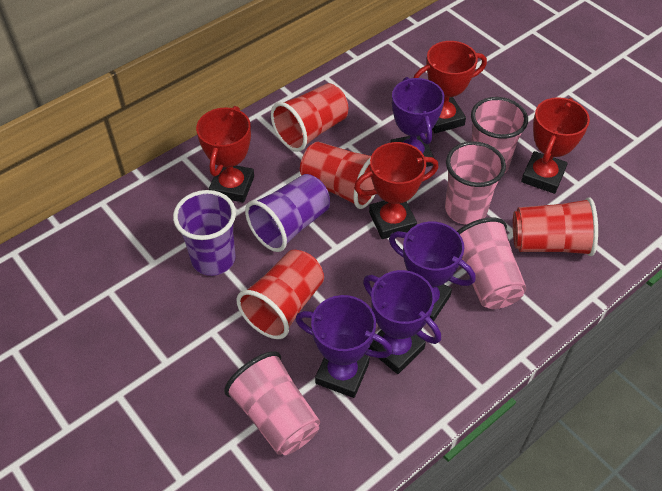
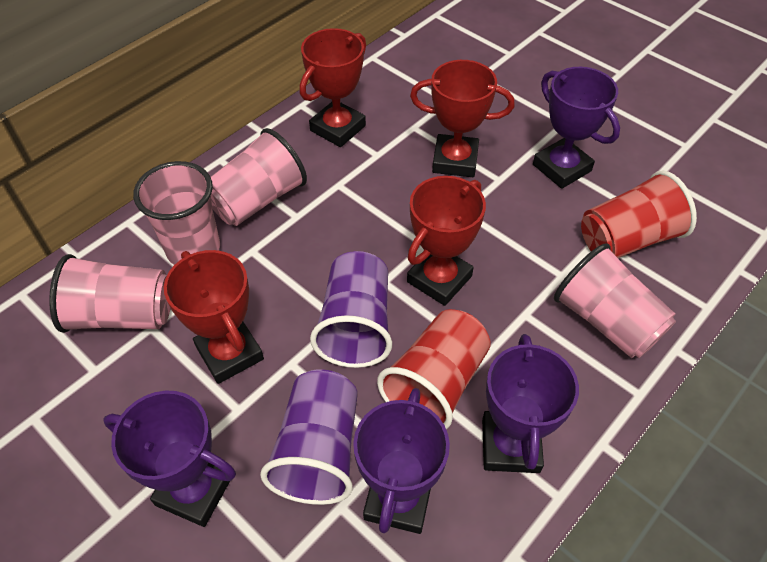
red cup: [237,250,324,339] [271,83,348,152] [300,142,376,209] [513,197,598,256] = 4 -> [377,309,491,429] [581,171,697,258] = 2

